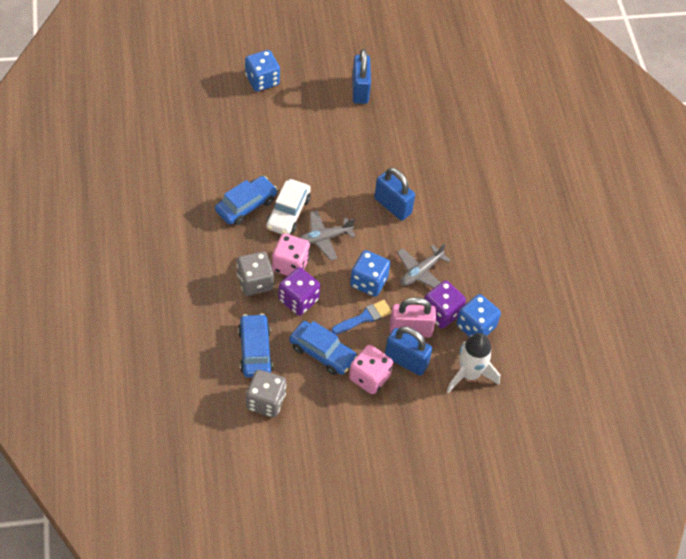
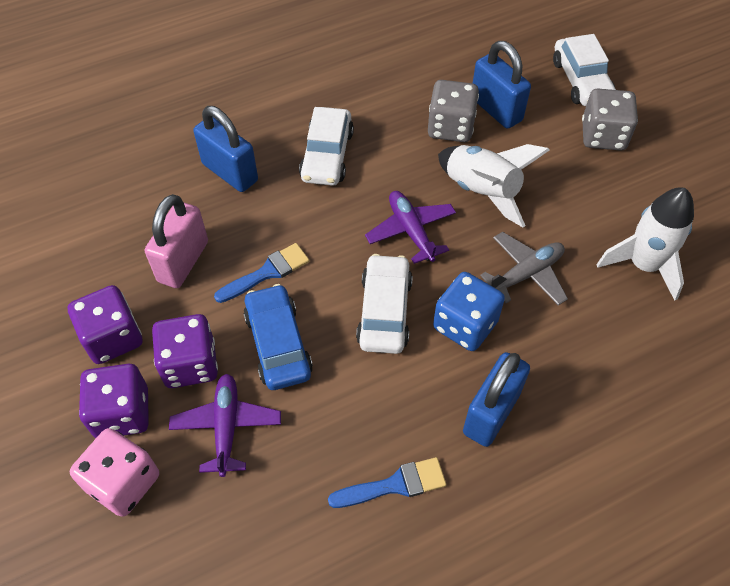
blue brush: [331,300,392,334] = 1 -> [214,243,309,303] [328,457,446,508] = 2
blue car: [215,176,277,225] [238,314,273,378] [289,321,357,375] = 3 -> [243,284,313,390] = 1
blue dice: [245,50,280,92] [350,250,390,297] [456,294,501,337] = 3 -> [433,272,505,351] = 1
grey plane: [299,211,355,261] [397,243,450,288] = 2 -> [480,232,568,306] = 1
pink dice: [272,234,310,276] [349,345,393,394] = 2 -> [70,428,159,517] = 1
purple dice: [278,267,320,316] [424,281,466,329] = 2 -> [67,285,142,364] [79,364,149,438] [152,314,218,388] = 3
purple plane: none = 0 -> [169,374,281,477] [365,191,456,264] = 2
white car: [266,179,311,234] = 1 -> [299,107,354,186] [356,254,413,354] [553,34,616,106] = 3
white rocket: [447,333,500,393] = 1 -> [438,144,550,227] [597,187,694,300] = 2

